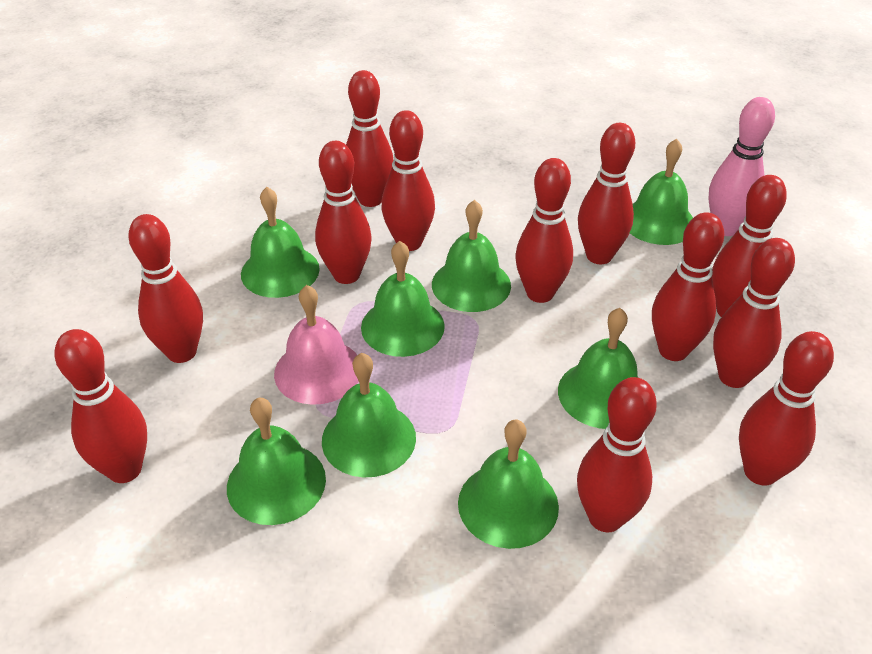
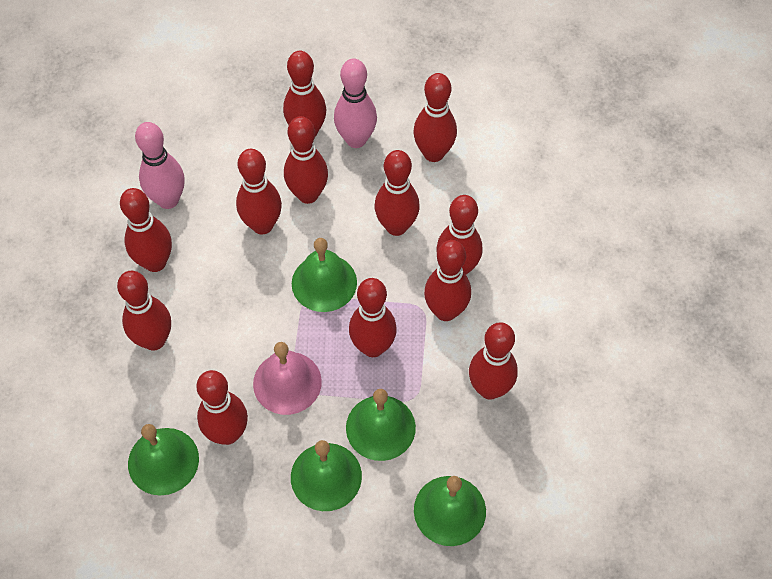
green bell: [227,397,326,525] [241,187,320,298] [322,353,416,477] [361,241,445,357] [432,200,511,312] [458,419,559,549] [558,308,638,429] [630,139,693,245] = 8 -> [128,424,199,495] [291,440,362,511] [292,238,357,312] [346,389,416,461] [414,476,486,546] = 5
pink bowling pin: [708,97,775,236] = 1 -> [135,122,185,209] [334,58,377,148] = 2

